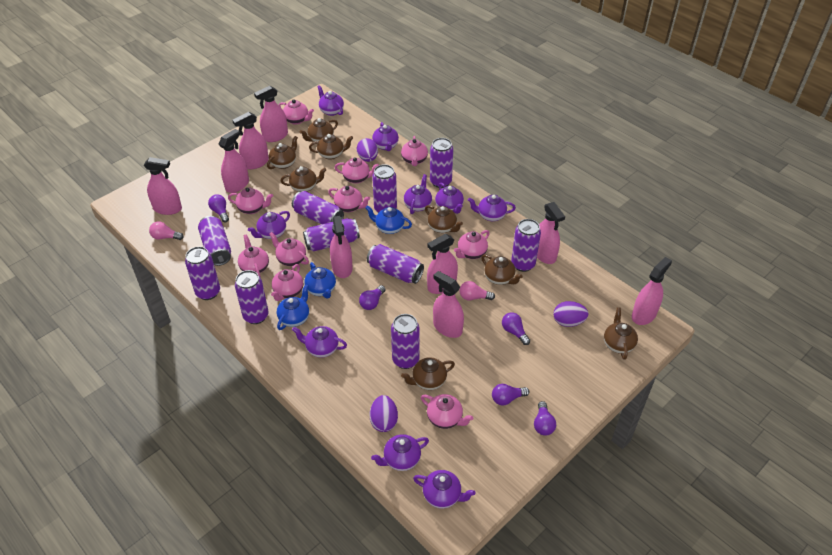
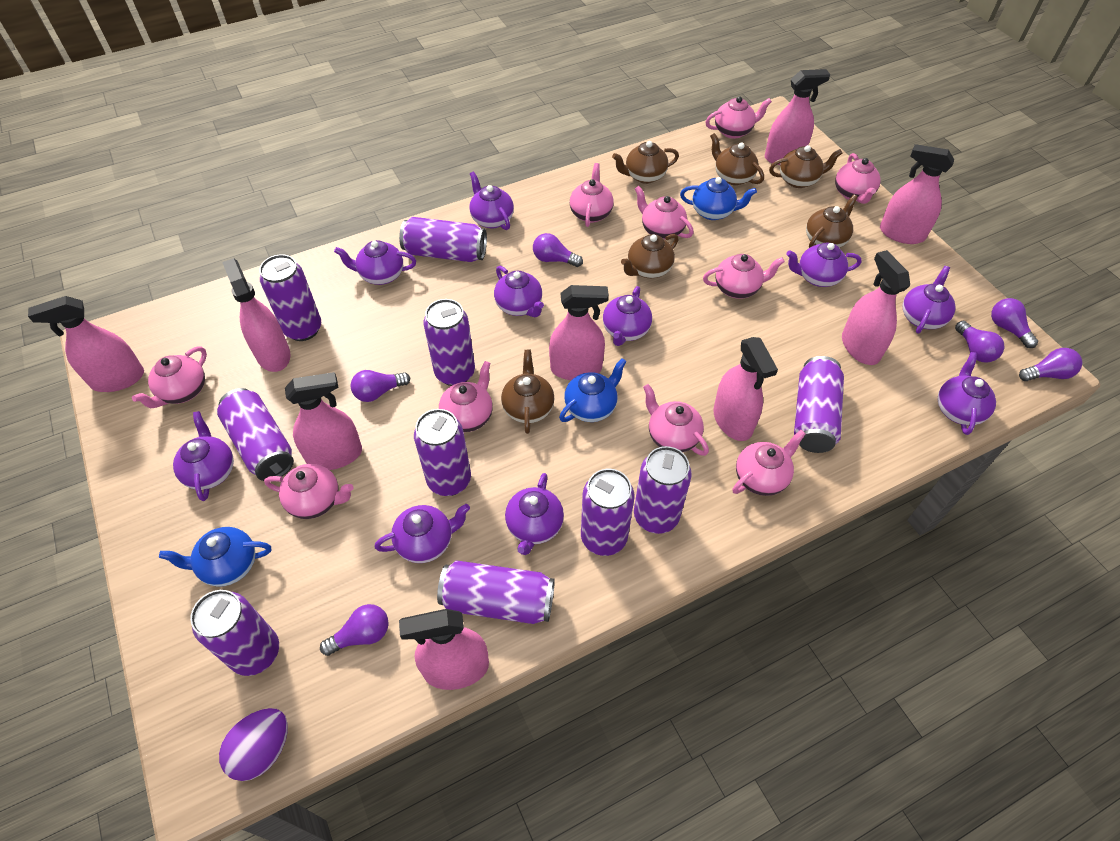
brown teapot: [267,136,298,169] [281,166,326,192] [300,118,338,142] [309,134,353,160] [401,357,455,390] [425,205,463,233] [481,254,523,285] [604,308,638,360] = 8 -> [501,350,554,434] [612,141,679,184] [621,234,678,278] [710,133,764,185] [769,145,842,188] [806,195,858,248] = 6
pink light bulb: [149,221,184,240] [459,281,495,301] = 2 -> none = 0
purple egg: [357,138,378,162] [370,395,398,432] [553,301,588,327] = 3 -> [219,708,288,781] = 1
purple light bulb: [208,194,229,222] [359,285,386,310] [492,384,529,406] [502,313,530,345] [534,401,556,436] = 5 -> [320,604,389,656] [351,370,410,402] [533,233,583,267] [955,321,1004,362] [991,298,1038,348] [1019,348,1082,381] = 6
purple teapot: [248,211,290,239] [292,326,347,358] [317,85,344,116] [371,434,429,471] [372,122,399,151] [404,174,432,214] [413,470,475,509] [435,182,464,214] [468,195,516,221] = 9 -> [173,411,234,501] [334,240,416,285] [375,504,470,563] [469,172,514,230] [494,266,544,317] [505,473,564,555] [603,286,652,346] [786,242,862,287] [903,266,956,333] [937,352,996,435] = 10

